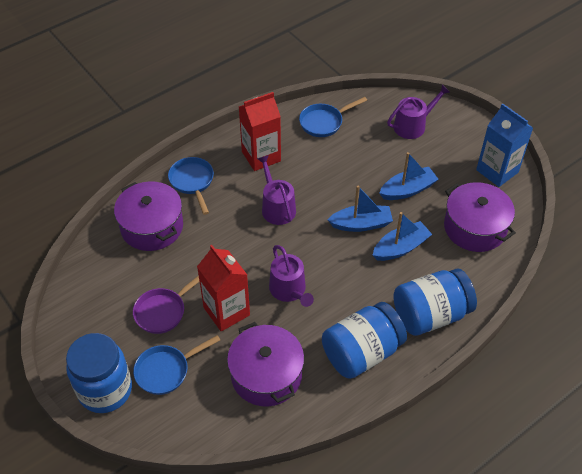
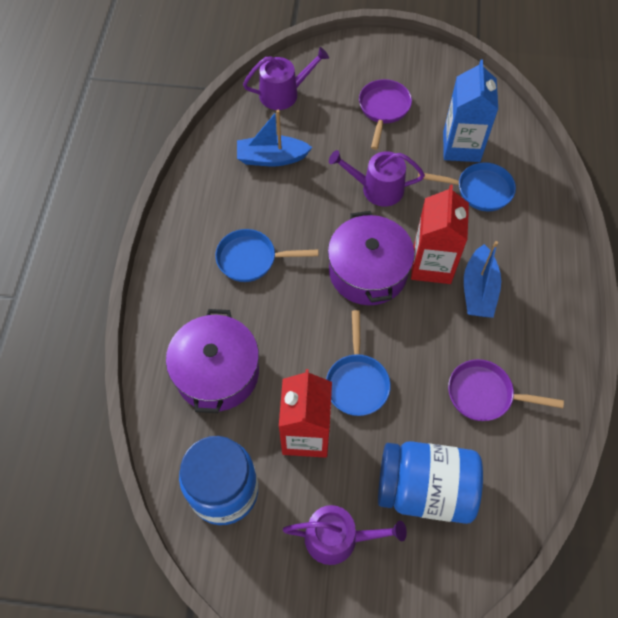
blue boat: [328,186,393,232] [373,212,432,261] [379,152,438,200] = 3 -> [237,110,312,166] [464,241,501,318] = 2
blue jar: [66,333,132,413] [322,302,407,379] [394,268,477,336] = 3 -> [179,436,258,525] [378,441,483,524] = 2
purple pan: [133,275,200,334] = 1 -> [359,79,412,150] [448,359,564,421] = 2
purple pot: [114,181,183,251] [227,322,304,406] [444,182,516,252] = 3 -> [166,309,259,413] [328,211,415,305] = 2

